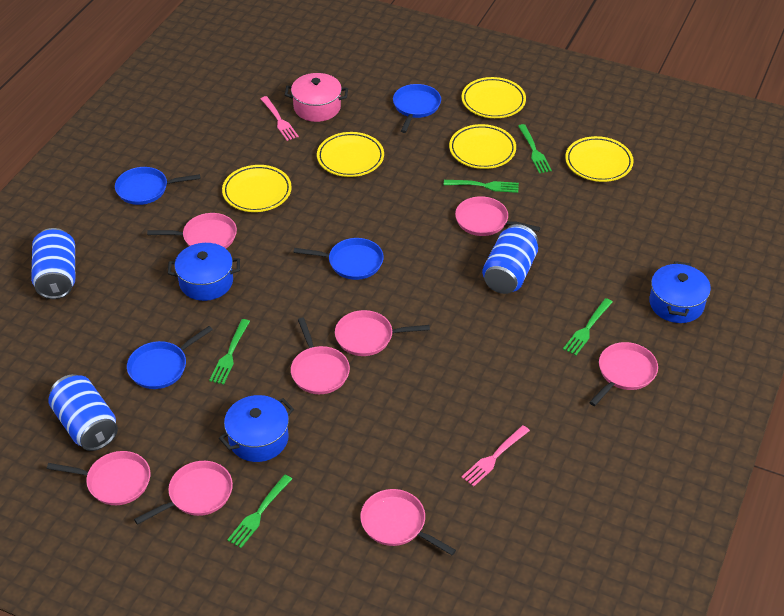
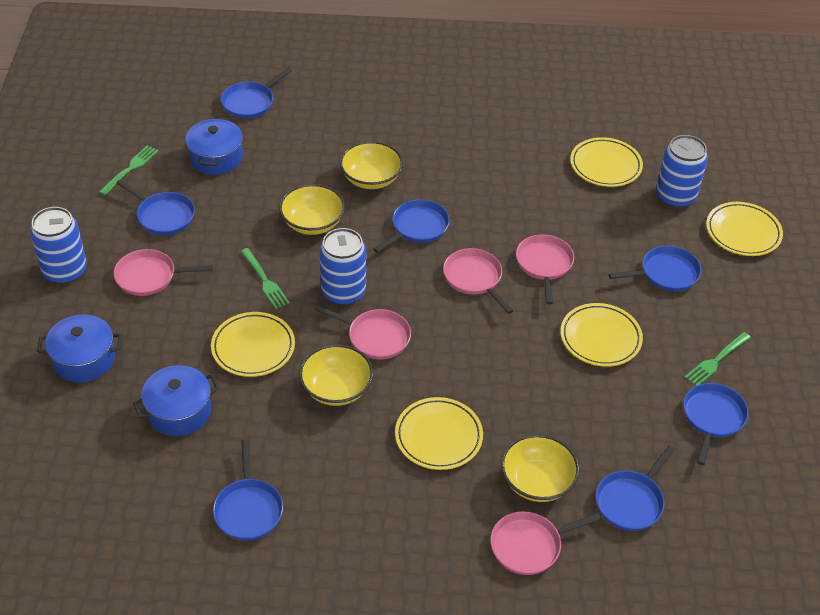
blue pan: [115,167,200,205] [127,326,213,389] [294,238,384,280] [393,84,441,133] = 4 -> [116,180,195,235] [213,439,283,541] [221,68,293,119] [373,199,450,253] [596,445,675,531] [609,246,702,291] [683,383,749,465] = 7
green fork: [209,319,250,385] [227,475,292,548] [444,180,519,193] [518,124,552,173] [563,298,613,356] = 5 -> [99,145,158,196] [240,248,290,309] [685,332,751,386] = 3
pink fork: [261,96,299,141] [461,425,530,487] = 2 -> none = 0
pink pan: [47,451,150,505] [134,461,233,525] [147,213,237,248] [291,318,350,394] [335,310,430,356] [360,489,456,555] [455,196,541,236] [589,342,658,406] = 8 -> [114,249,213,296] [315,305,411,359] [443,248,513,314] [491,511,601,575] [516,234,574,304] = 5
pink pot: [285,73,348,122] = 1 -> none = 0
yellow bowl: none = 0 -> [279,184,345,235] [299,344,373,406] [340,141,403,189] [501,434,579,502] = 4

